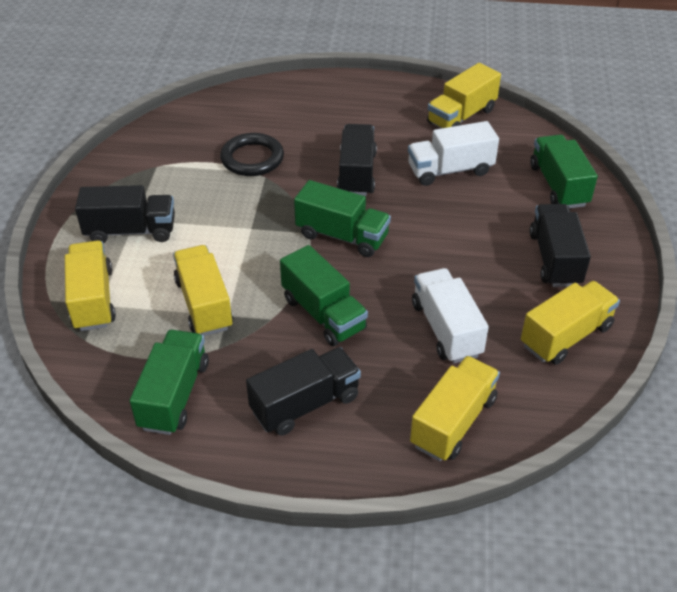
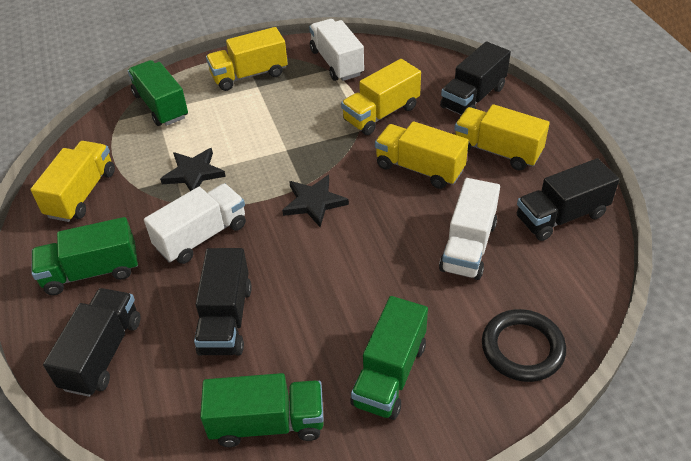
black star: none = 0 -> [160,148,226,191] [282,175,349,227] = 2
white truck: [408,121,499,186] [412,268,489,363] = 2 -> [144,184,246,264] [309,19,364,81] [439,178,500,280] = 3

